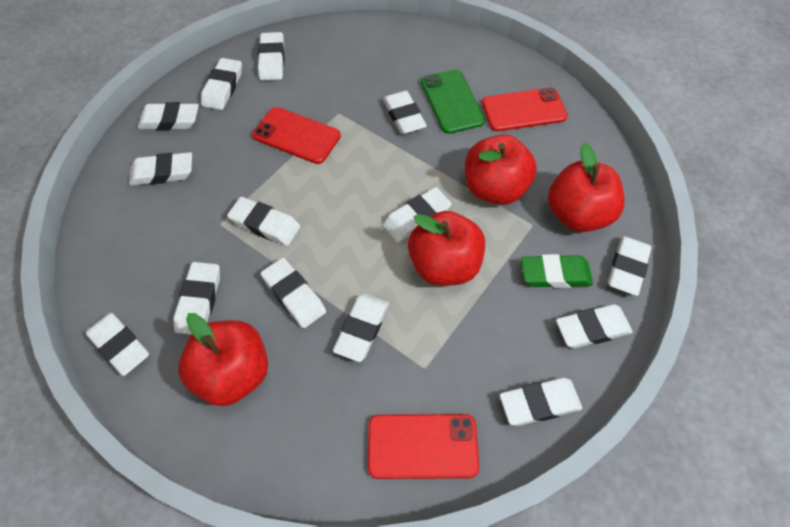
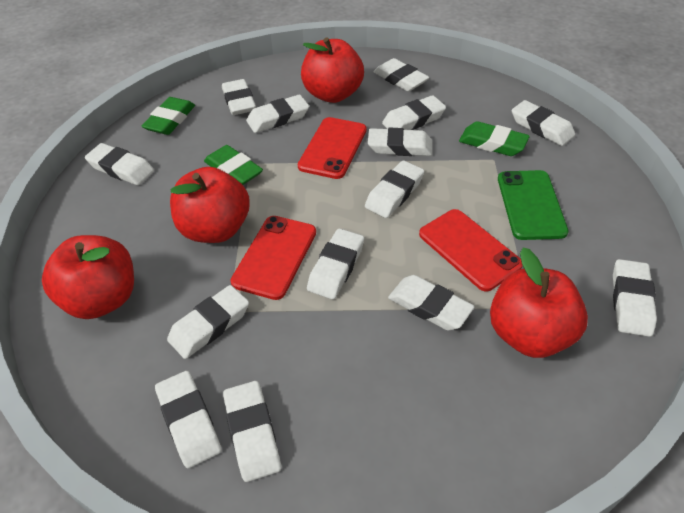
green eraser: [521,254,593,288] = 1 -> [142,97,195,135] [204,145,263,185] [459,121,530,156] = 3

